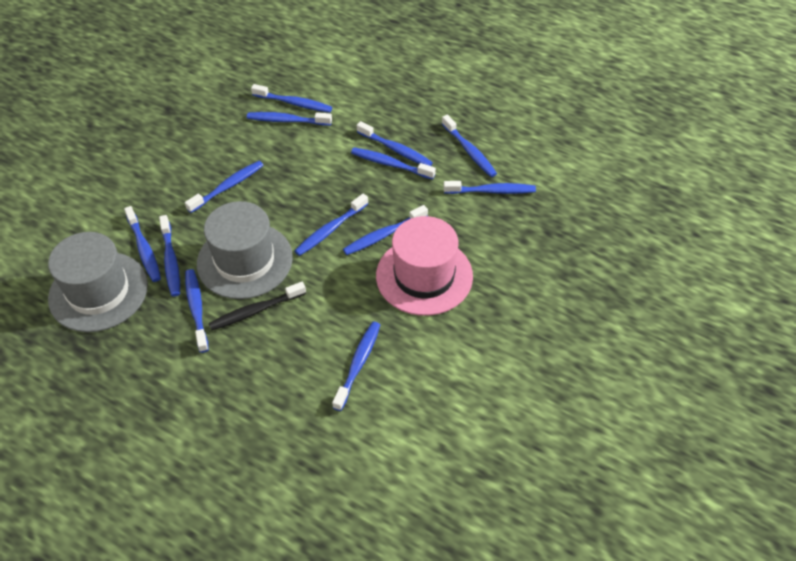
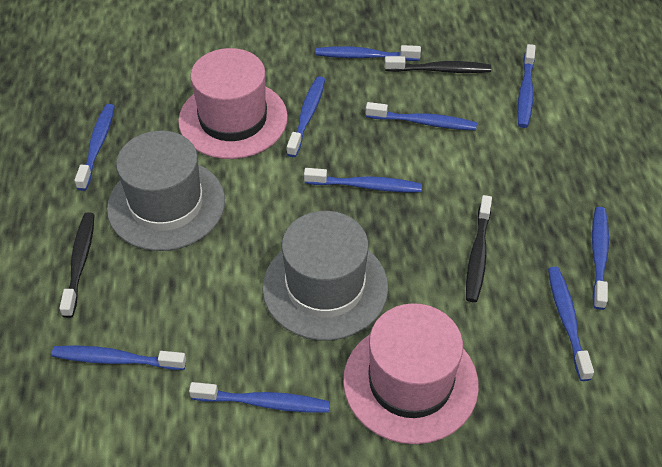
black toothbrush: [209,282,306,330] = 1 -> [59,212,95,318] [385,56,491,73] [466,195,492,302] = 3
blue toothbrush: [124,206,161,282] [159,215,180,297] [185,161,264,213] [185,269,209,353] [247,112,332,126] [251,84,332,113] [294,194,369,256] [332,322,380,411] [343,205,428,255] [351,147,436,180] [357,121,433,166] [442,114,497,177] [444,181,536,194] = 13 -> [51,345,186,370] [74,104,115,191] [189,382,330,413] [287,76,325,157] [304,168,422,192] [315,45,421,61] [366,102,477,130] [517,44,536,128] [548,267,594,381] [592,207,609,310] = 10
pink hat: [376,216,473,316] = 1 -> [178,48,288,159] [343,303,479,444] = 2

